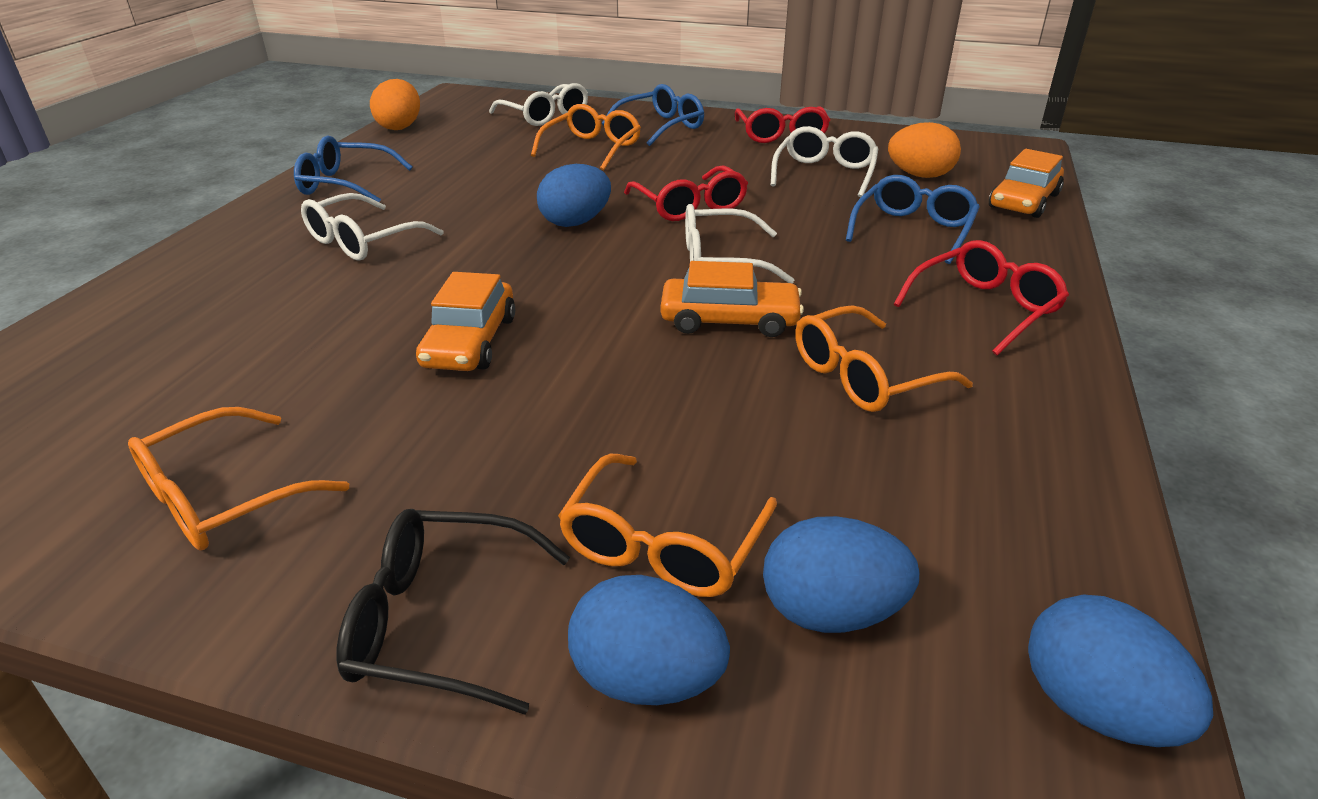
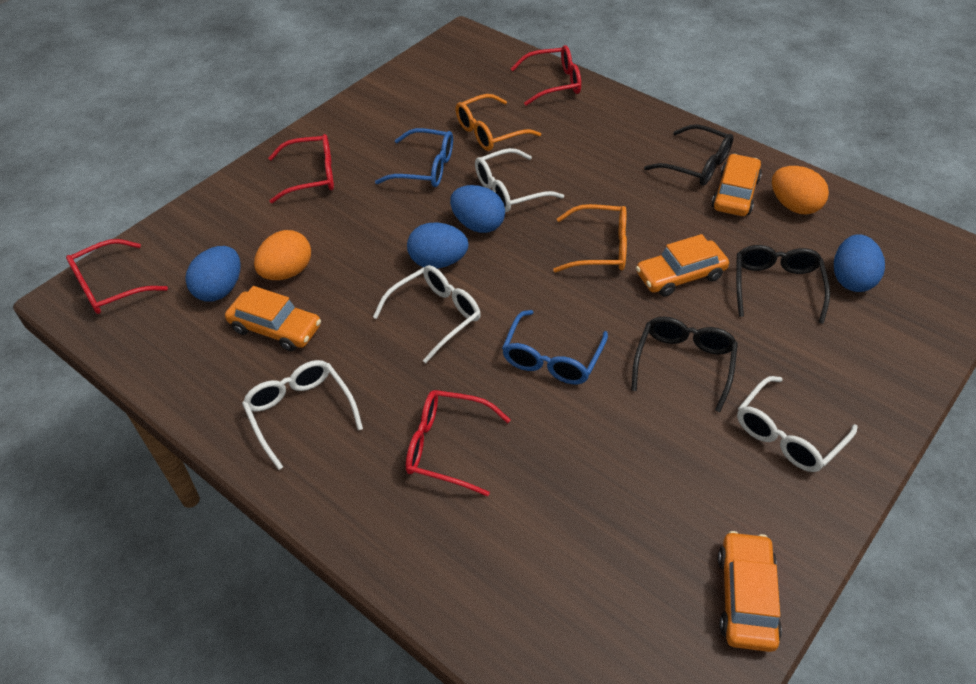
black glasses: [336,509,570,714] = 1 -> [631,317,738,412] [644,124,733,186] [736,245,830,324] = 3
blue glasses: [294,135,412,202] [602,84,704,146] [846,175,980,264] = 3 -> [375,128,453,187] [502,310,608,384] = 2
orange car: [416,272,515,371] [660,261,804,337] [989,149,1064,218] = 3 -> [225,286,321,351] [636,234,729,297] [712,154,762,216] [718,531,782,652] = 4
orange glasses: [128,407,349,551] [531,104,641,170] [558,454,777,597] [795,305,973,412] = 4 -> [455,94,541,151] [553,204,627,272] = 2
red glasses: [624,165,748,221] [735,106,830,143] [894,240,1069,355] = 3 -> [66,239,168,314] [268,134,334,203] [406,390,511,497] [511,45,581,106] = 4

